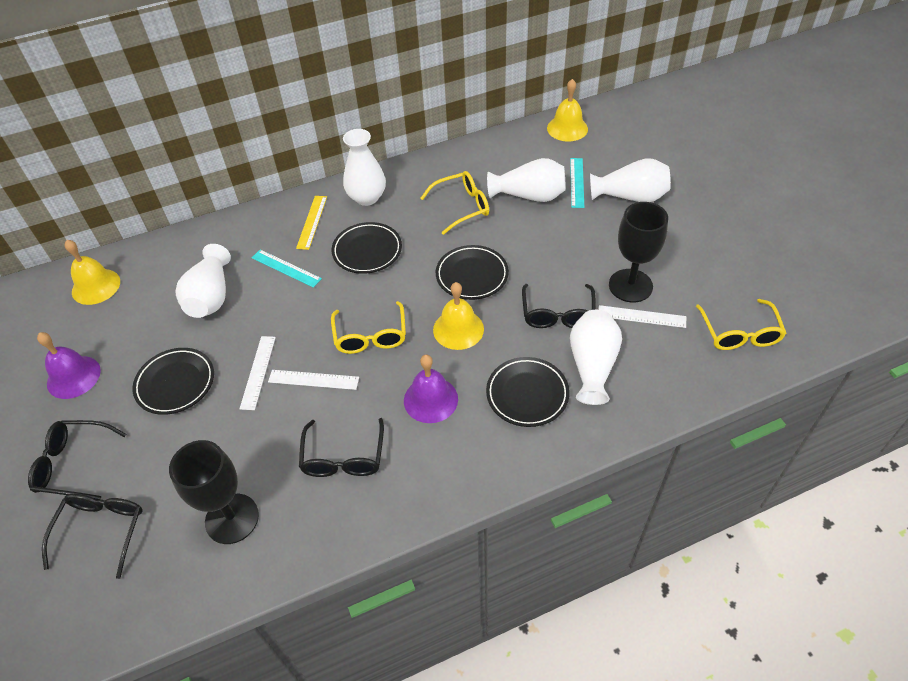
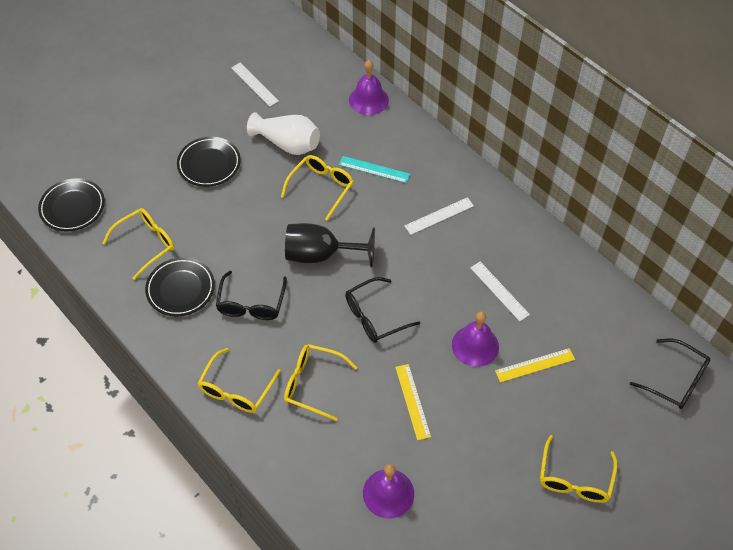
black glasses: [28,420,126,500] [42,494,143,579] [299,418,384,477] [522,284,596,328] = 4 -> [216,271,287,320] [345,277,420,343] [630,339,711,409] = 3
black goblet: [169,440,259,544] [609,202,668,302] = 2 -> [285,223,375,267] = 1
black plate: [132,348,214,415] [332,222,402,274] [436,245,509,300] [486,357,570,427] = 4 -> [38,178,105,231] [145,257,215,316] [177,137,241,187] = 3
purple bell: [37,332,101,399] [404,355,458,423] = 2 -> [349,60,389,115] [363,464,414,518] [452,311,499,367] = 3
turquoise ruler: [252,250,322,288] [570,158,584,208] = 2 -> [339,156,410,183] = 1
white vase: [175,244,231,318] [343,129,386,206] [487,158,566,202] [570,310,622,405] [590,158,671,202] = 5 -> [247,112,320,155] = 1
yellow bell: [65,240,120,305] [433,282,484,350] [547,79,588,142] = 3 -> none = 0
yellow glasses: [331,301,406,354] [421,171,489,235] [696,299,786,350] = 3 -> [102,208,175,280] [197,348,281,413] [281,155,354,221] [284,344,358,421] [540,435,618,503] = 5
yellow ruler: [296,196,327,250] = 1 -> [395,364,431,440] [495,348,575,382] = 2

